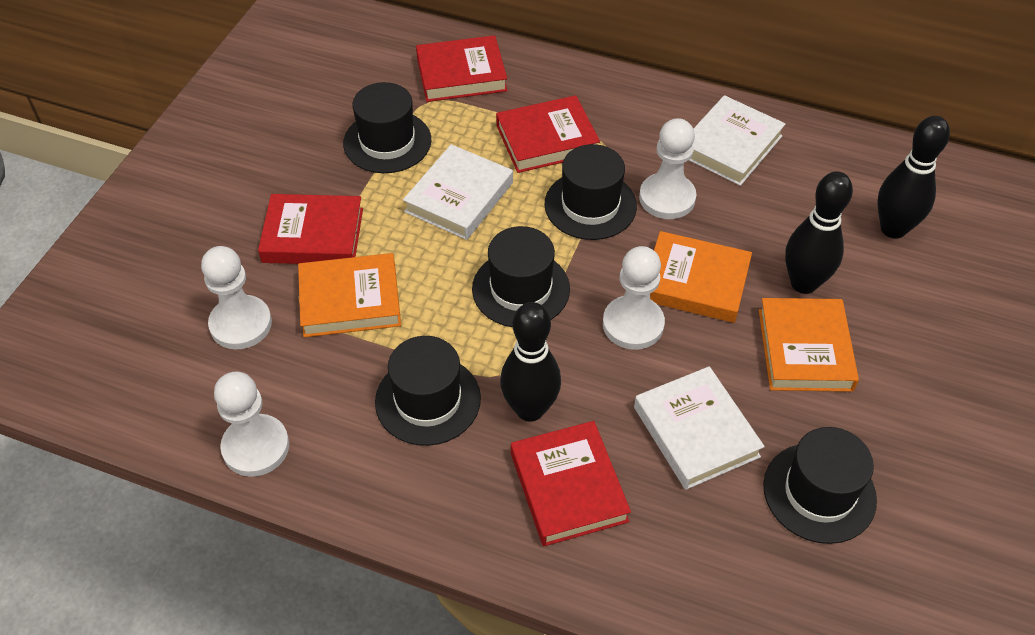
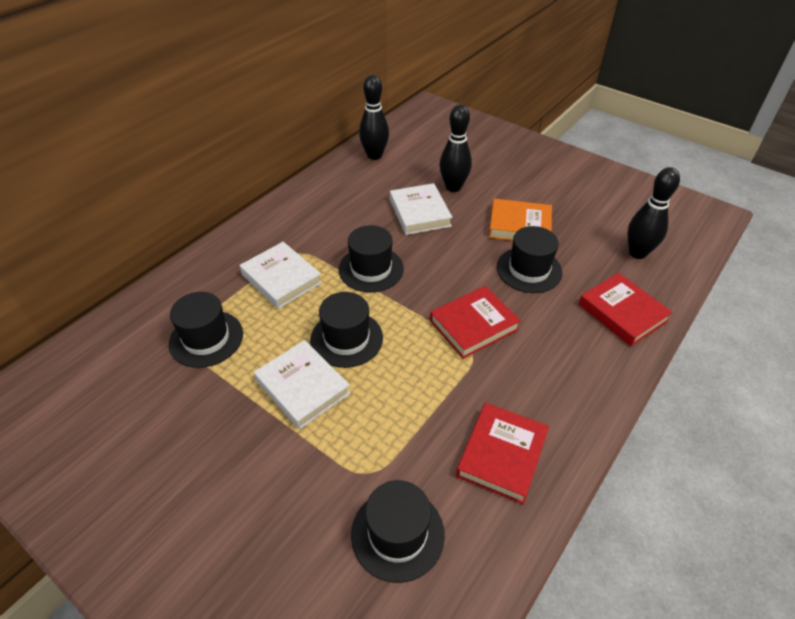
orange book: [298,253,401,337] [650,231,752,323] [759,298,859,392] = 3 -> [489,199,552,241] = 1
red book: [258,194,363,264] [416,35,507,102] [496,95,600,173] [511,421,631,546] = 4 -> [430,286,521,359] [456,403,549,504] [579,273,673,346] = 3
white pawn: [201,246,272,349] [214,371,289,477] [603,246,665,350] [639,118,697,219] = 4 -> none = 0

